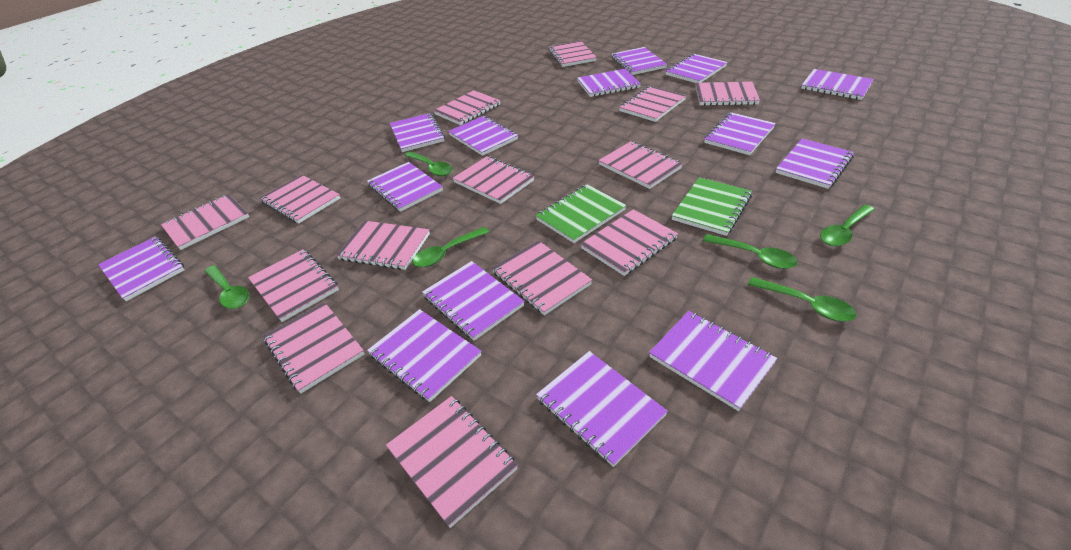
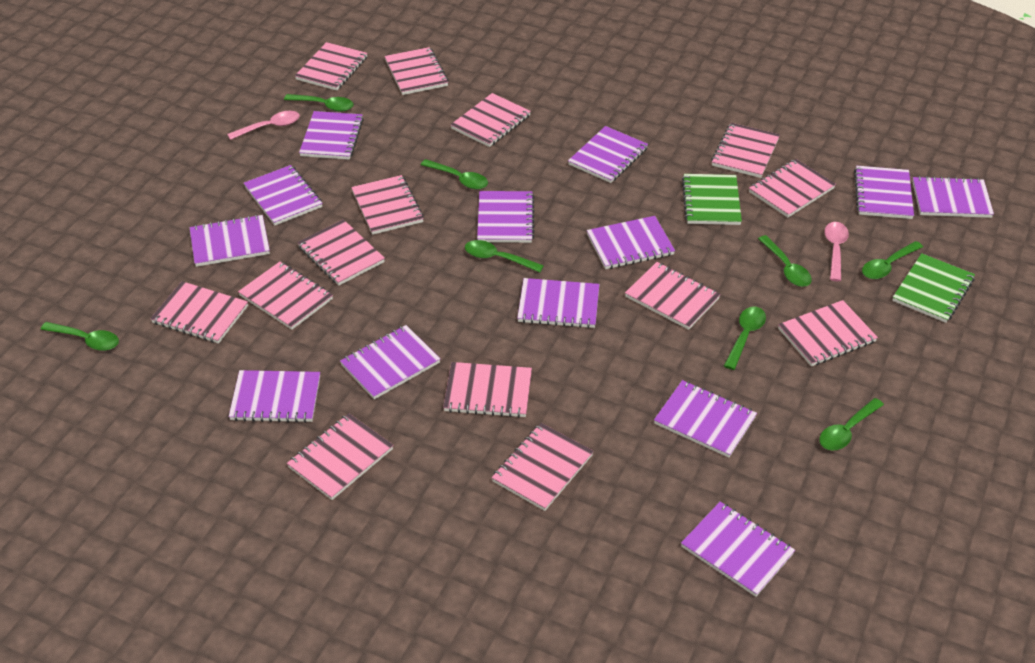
green spoon: [204,265,249,309] [405,151,453,176] [413,227,489,267] [703,234,798,269] [748,277,856,321] [820,205,875,246] = 6 -> [40,322,119,351] [284,94,354,111] [421,159,488,189] [465,240,544,272] [724,307,766,370] [758,235,812,287] [819,398,884,451] [862,241,923,279] = 8
pink spoon: none = 0 -> [227,111,300,140] [824,222,849,281] = 2
purple notebook: [98,237,184,301] [367,162,443,212] [367,309,481,402] [390,113,445,152] [422,261,525,341] [448,116,518,156] [536,351,668,467] [577,69,641,97] [612,47,667,75] [649,311,777,411] [665,54,728,83] [704,112,776,155] [776,138,854,189] [801,69,874,100] = 14 -> [189,215,270,267] [229,370,320,423] [244,165,322,225] [299,111,364,160] [340,325,440,399] [477,191,534,243] [517,278,600,328] [568,126,648,183] [587,216,675,269] [654,380,757,458] [681,502,795,597] [854,166,914,219] [912,176,994,218] = 13

